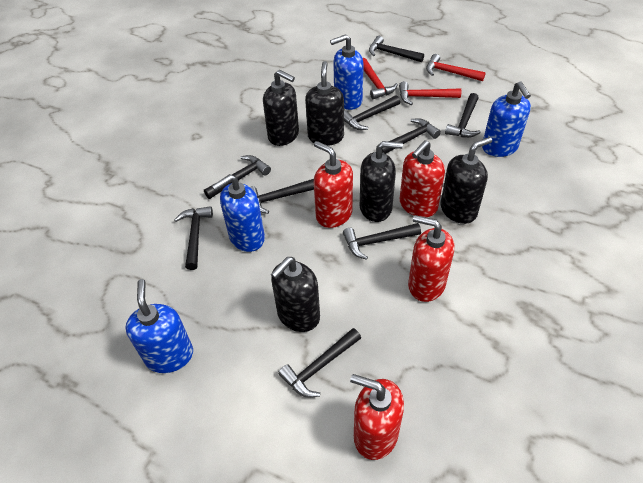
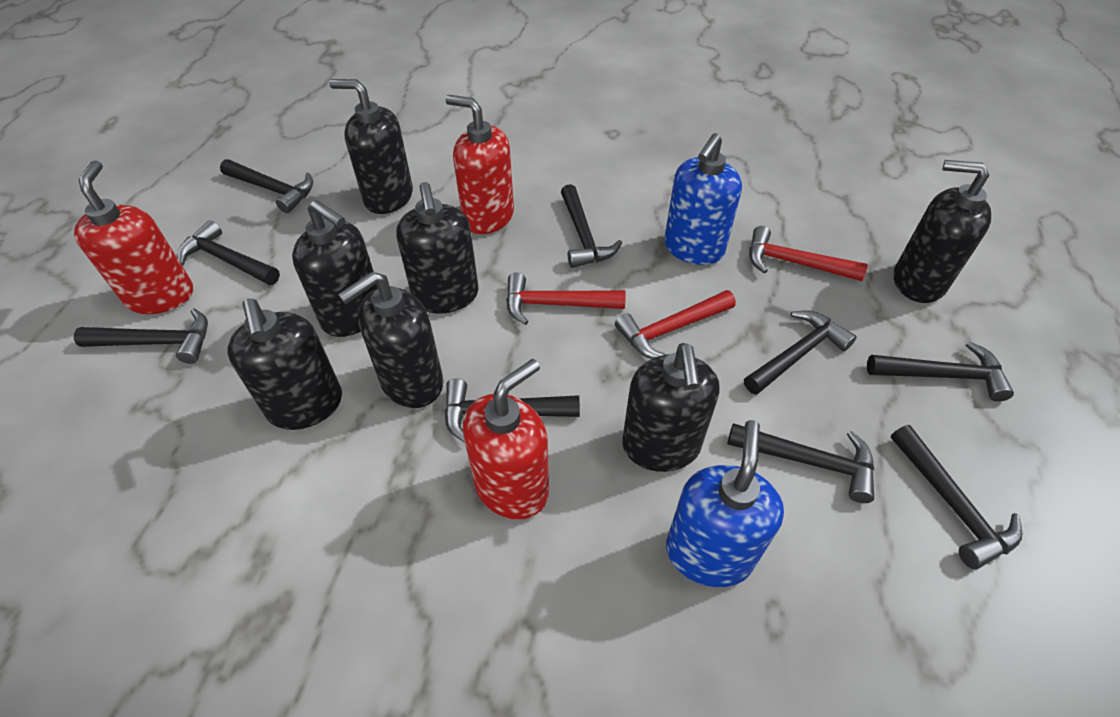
black soap dispenser: [263,70,299,146] [271,257,320,332] [305,61,344,146] [360,141,403,222] [440,137,492,224] = 5 -> [227,298,342,430] [292,200,378,337] [329,79,413,214] [338,272,443,408] [396,182,479,313] [622,343,719,472] [894,160,991,303] = 7
blue soap dispenser: [125,279,193,373] [212,174,265,252] [330,34,364,110] [482,81,531,157] = 4 -> [664,133,742,265] [666,420,784,587] = 2
red soap dispenser: [314,141,353,228] [350,374,404,460] [400,140,445,217] [408,215,454,302] = 4 -> [74,160,193,314] [445,95,514,234] [463,359,549,520] = 3

